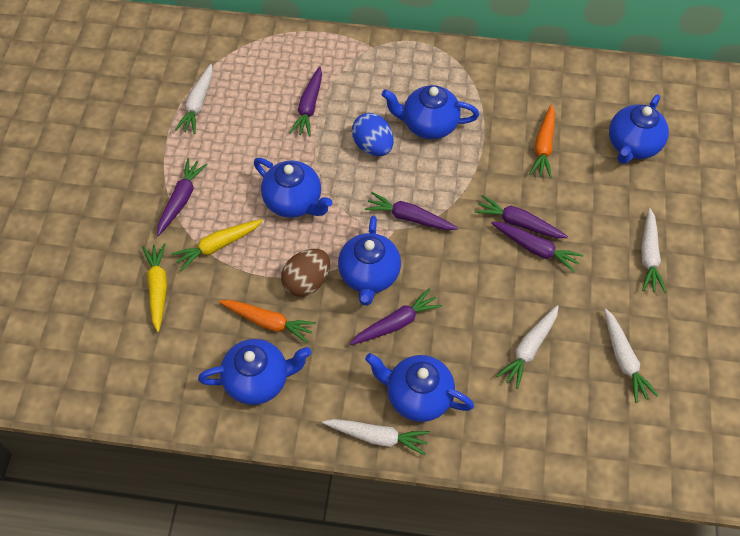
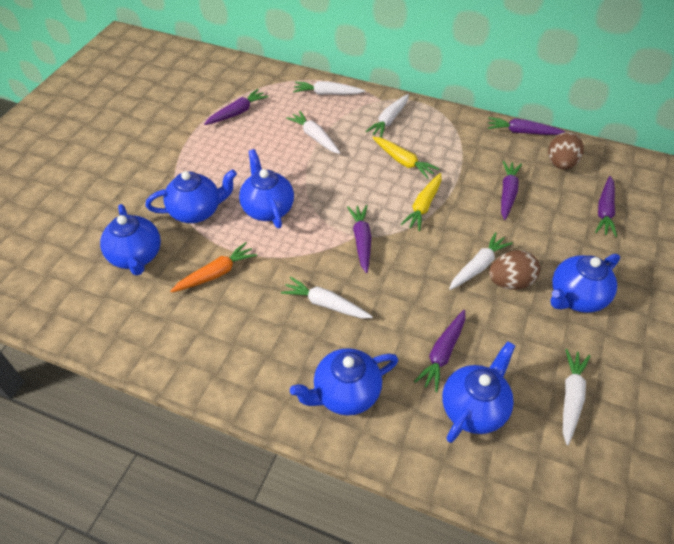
blue egg: [352,113,394,156] = 1 -> none = 0
brown egg: [281,249,330,297] = 1 -> [489,250,540,290] [548,132,584,170] = 2
orange carrot: [219,300,316,343] [530,104,555,178] = 2 -> [170,242,257,293] = 1
white carrot: [175,64,213,134] [322,419,430,456] [496,305,559,389] [604,308,658,403] [641,208,666,293] = 5 -> [281,277,373,318] [286,111,340,154] [293,81,365,95] [365,94,409,138] [449,232,513,290] [563,349,590,445] = 6

